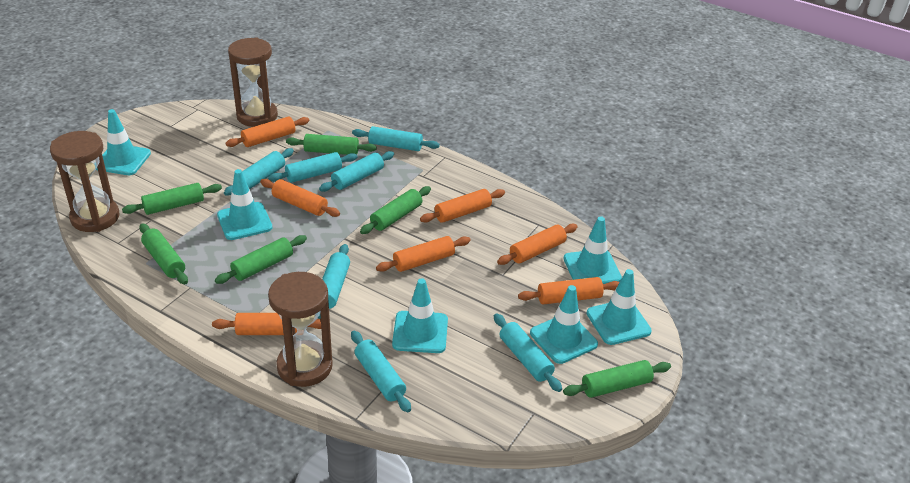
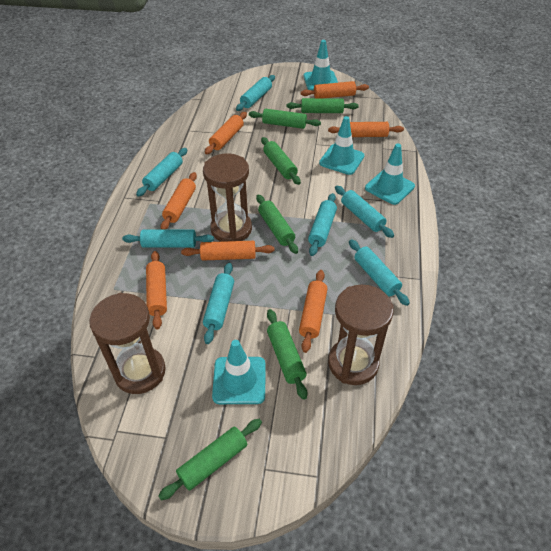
turquoise traffic cone: [96,109,151,175] [217,169,272,240] [392,278,448,353] [530,285,598,364] [564,216,622,284] [586,269,652,345] = 6 -> [212,340,266,404] [303,40,338,90] [319,116,364,175] [365,144,415,205] = 4

